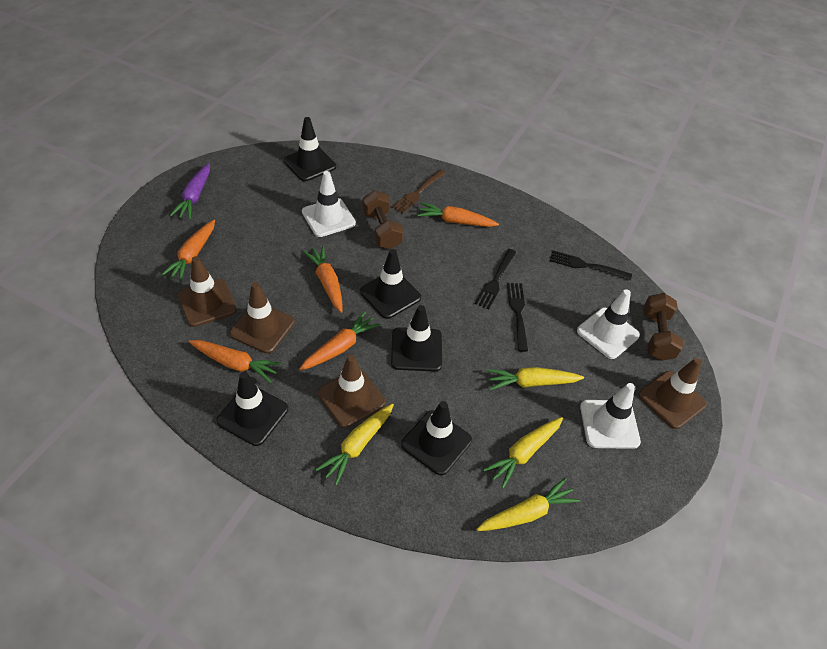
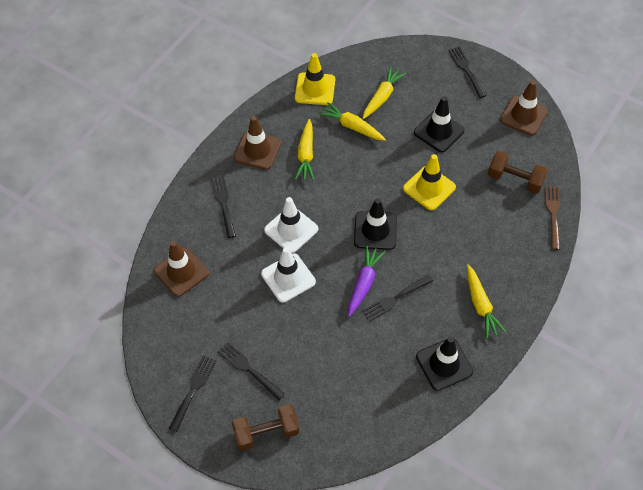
black fork: [475,249,516,309] [507,283,528,352] [550,251,632,280] = 3 -> [169,355,216,432] [211,176,236,238] [218,342,285,400] [362,275,433,322] [448,47,486,98] = 5
black traffic cone: [216,372,288,446] [284,117,336,181] [360,249,421,319] [391,305,442,371] [401,401,472,475] = 5 -> [354,198,397,250] [414,96,464,152] [416,336,473,391] = 3
brown traffic cone: [177,256,237,327] [230,282,295,354] [318,355,386,428] [638,358,707,429] = 4 -> [154,241,209,297] [234,116,281,170] [500,80,548,136] = 3
orange carrot: [160,220,215,283] [189,340,282,383] [299,311,381,371] [303,246,343,313] [417,202,499,227] = 5 -> none = 0
white traffic cone: [302,171,356,237] [577,289,640,359] [580,383,641,449] = 3 -> [261,247,316,303] [264,197,318,253] = 2
yellow traffic cone: none = 0 -> [295,53,335,105] [403,154,456,210] = 2

